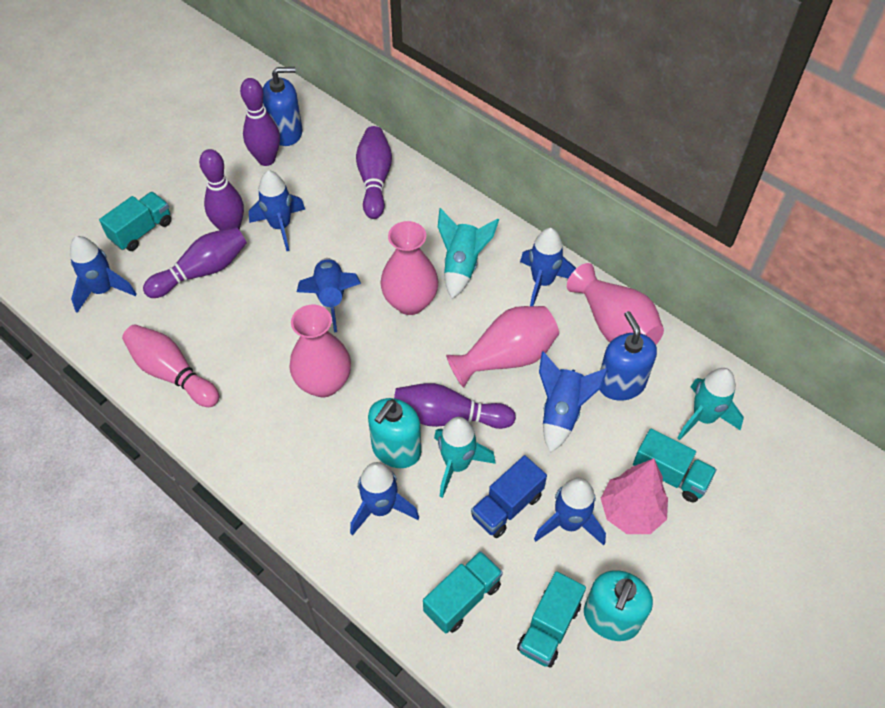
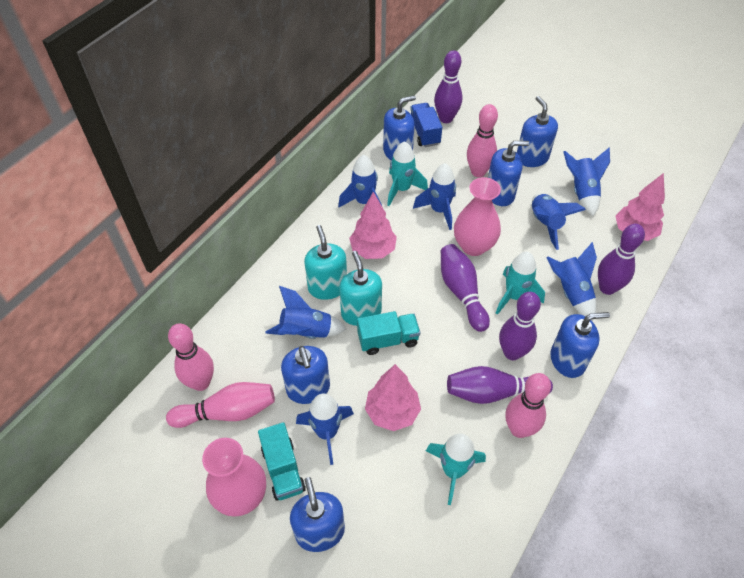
blue soap dispenser: [263,67,303,146] [599,311,657,401] = 2 -> [281,346,330,404] [290,477,345,552] [383,96,416,160] [488,141,529,206] [517,96,558,167] [550,312,610,378] = 6
pink bowling pin: [122,324,219,407] = 1 -> [166,382,275,428] [168,323,214,391] [467,104,498,177] [506,373,551,438] = 4
pink tree: [601,458,668,534] = 1 -> [349,192,397,259] [365,364,421,431] [615,173,665,241] = 3
pink vase: [289,305,351,397] [380,221,438,315] [446,306,559,388] [567,263,664,344] = 4 -> [202,438,266,517] [454,177,501,256] = 2
turquoise truck: [99,192,172,251] [423,551,503,634] [517,571,586,667] [633,429,717,503] = 4 -> [258,422,306,501] [357,311,420,355] = 2

